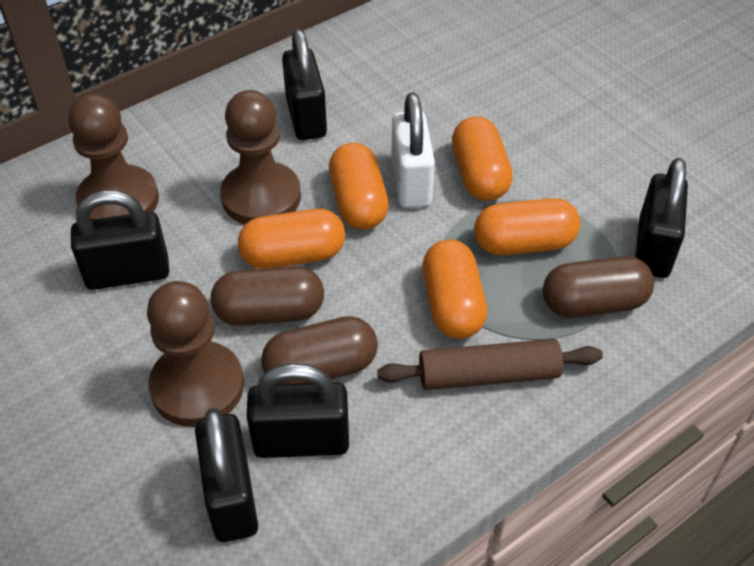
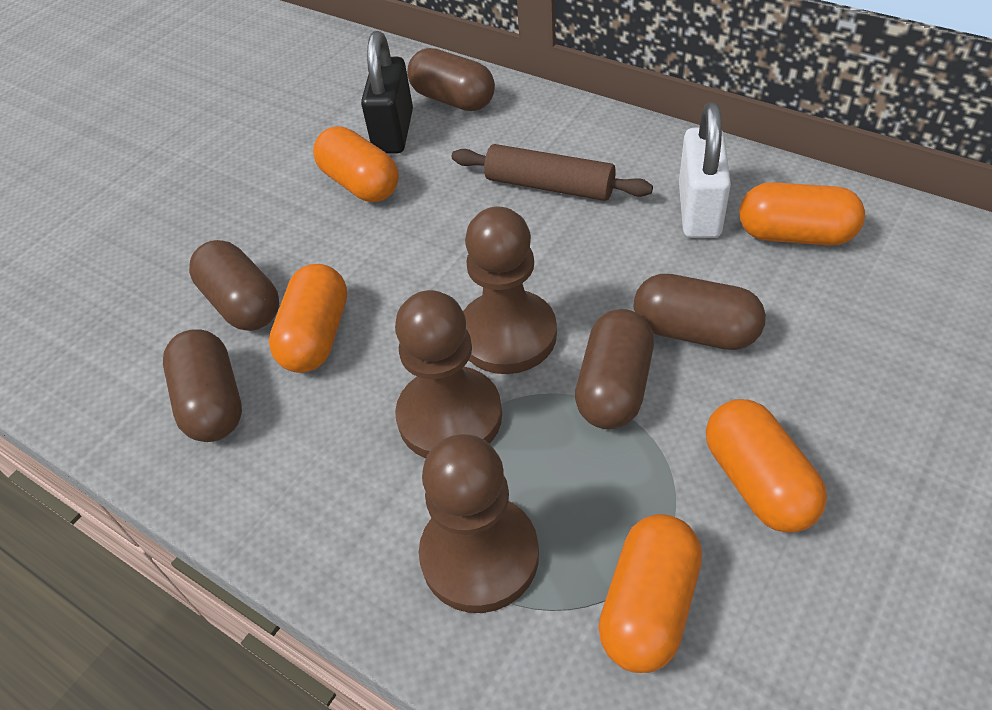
black padlock: [71,190,169,290] [195,408,258,542] [247,363,349,458] [282,29,327,140] [635,158,688,278] = 5 -> [361,31,413,154] = 1
brown capsule: [211,266,324,326] [261,316,378,385] [543,256,654,318] = 3 -> [163,329,242,442] [189,240,279,331] [407,48,495,111] [575,309,654,430] [634,274,766,350] = 5

